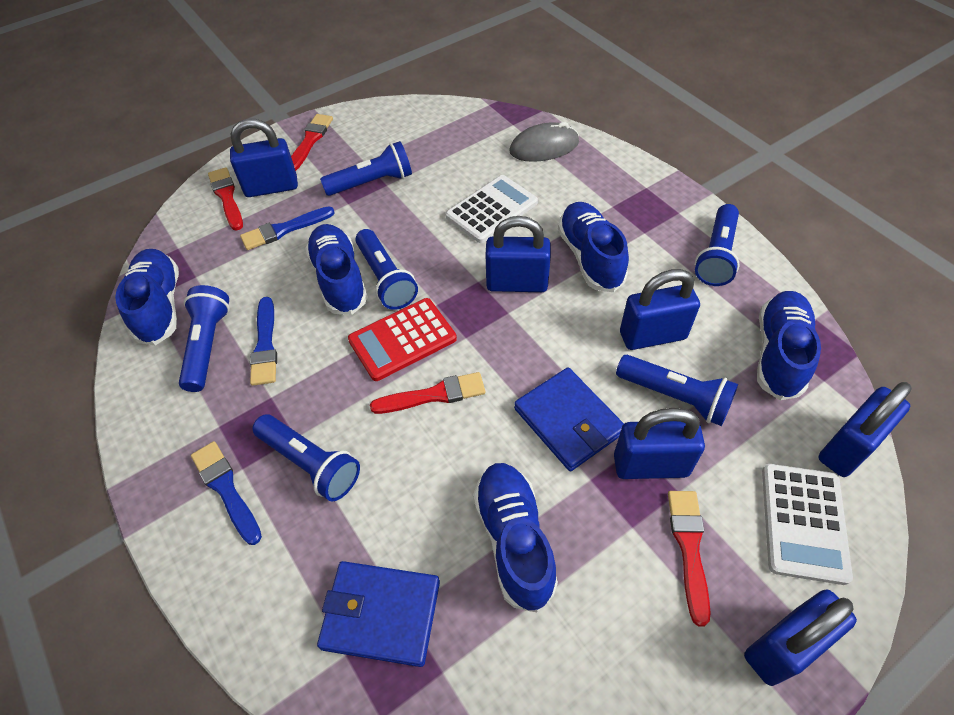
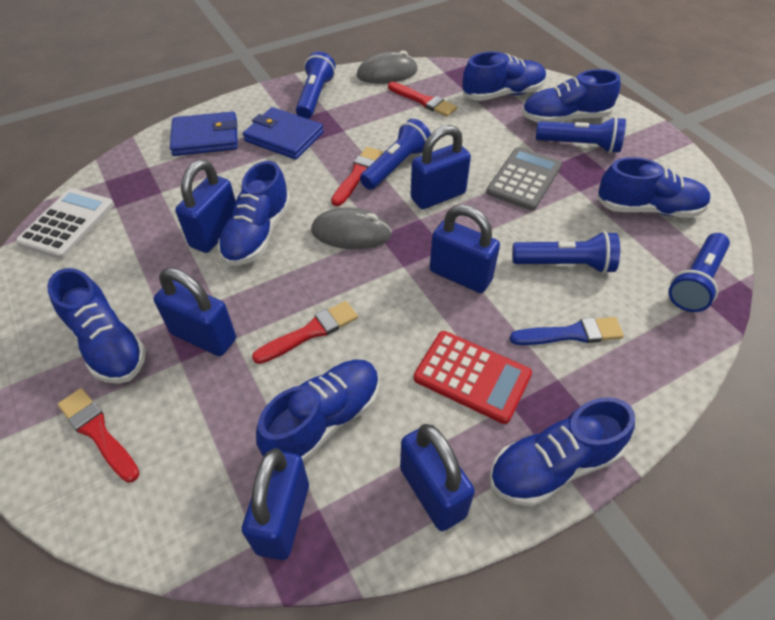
blue brush: [191,441,262,545] [240,206,335,250] [250,297,277,386] = 3 -> [510,317,624,345] = 1
blue flashlight: [179,285,230,392] [253,414,360,502] [320,141,412,196] [355,229,418,310] [616,355,738,426] [695,204,740,286] = 6 -> [296,51,335,119] [360,119,431,190] [512,231,620,274] [536,117,626,153] [668,233,730,312] = 5
blue shoe: [115,249,179,345] [305,224,368,315] [473,463,558,612] [558,202,629,292] [757,291,821,400] = 5 -> [47,268,146,384] [218,161,291,266] [256,360,379,463] [462,52,546,101] [489,397,635,507] [522,69,621,122] [596,157,711,218] = 7
grey calculator: none = 0 -> [486,147,562,211] = 1
grey mouse: [509,122,579,162] = 1 -> [311,207,392,249] [357,50,418,84] = 2
white calculator: [445,175,538,243] [762,464,853,585] = 2 -> [16,188,114,259] = 1

